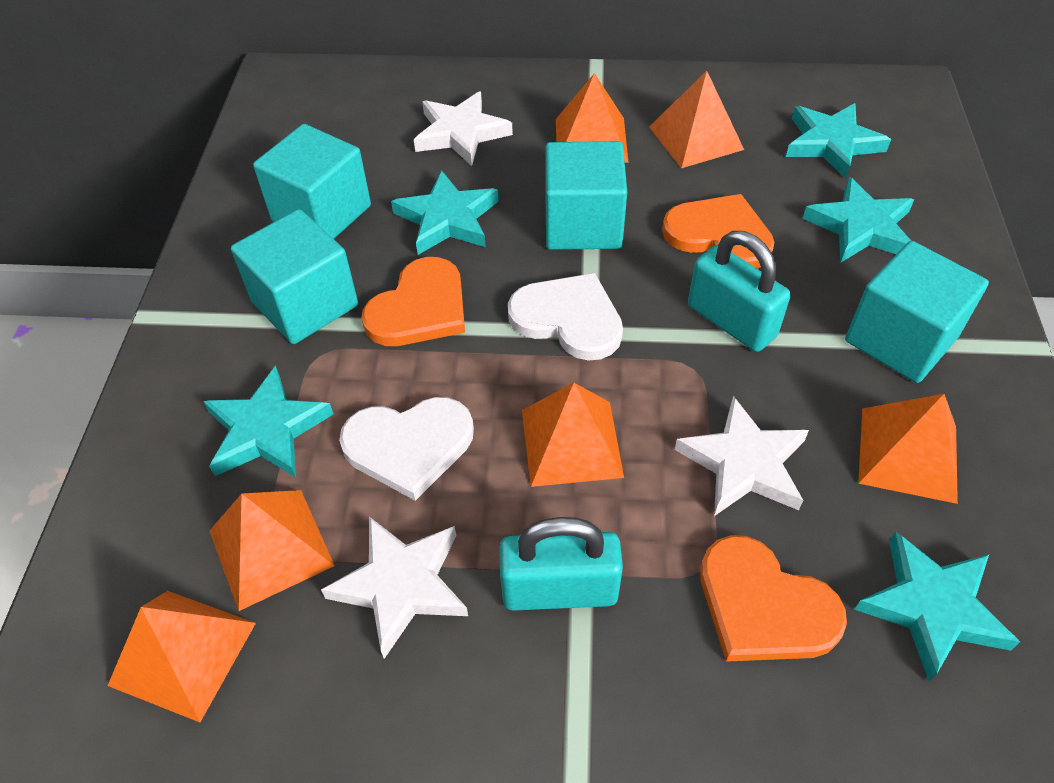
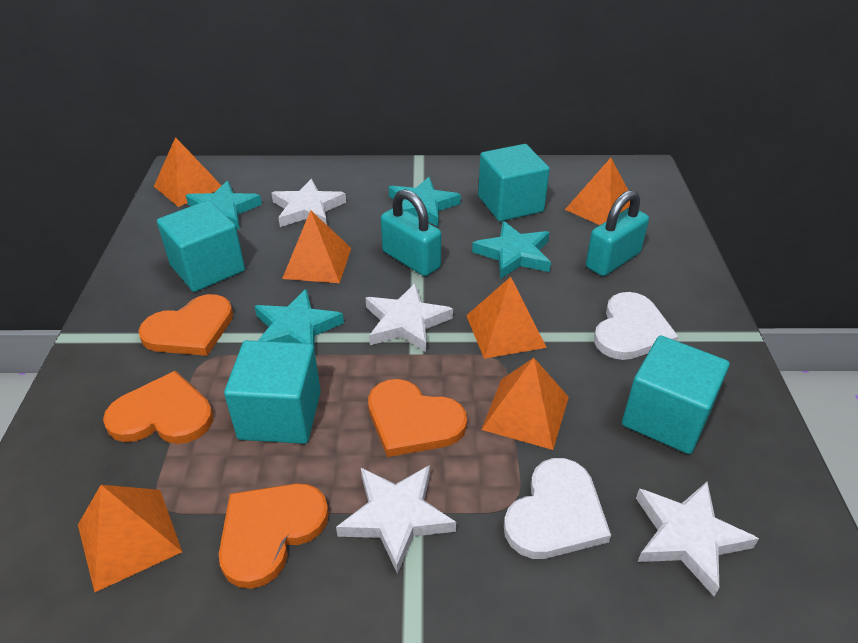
orange heart: [361,257,465,346] [662,194,775,269] [700,535,847,662] = 3 -> [103,371,213,444] [138,294,233,356] [219,483,329,589] [368,379,467,457] = 4
turquoise star: [203,366,334,478] [391,170,499,255] [786,103,891,179] [803,177,914,263] [854,531,1020,681] = 5 -> [186,181,262,230] [255,289,344,350] [388,177,461,227] [472,221,551,279] = 4
white star: [321,516,468,659] [414,91,513,166] [675,396,809,516] = 3 -> [271,179,346,227] [336,465,456,574] [366,283,453,352] [636,481,759,596] = 4

